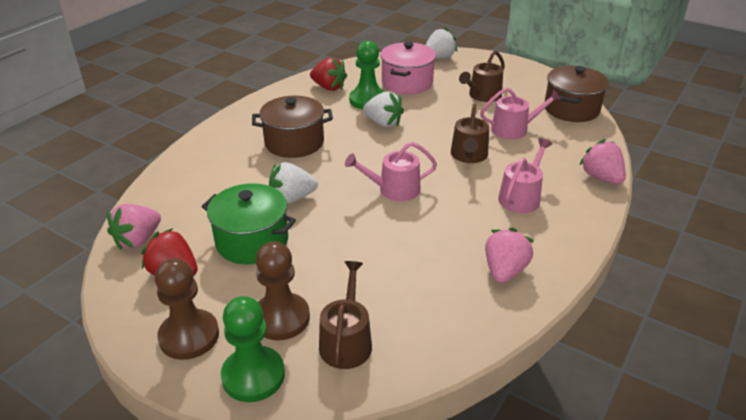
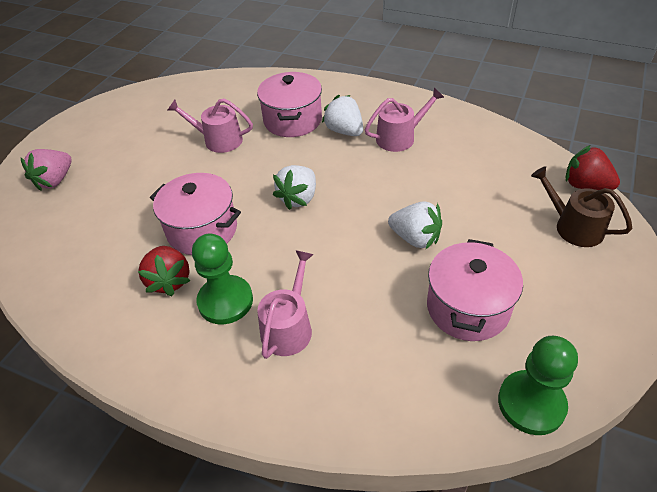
brown pawn: [155,258,219,360] [255,241,310,340] = 2 -> none = 0
brown pot: [252,96,333,158] [545,66,609,122] = 2 -> none = 0
brown watering can: [319,261,372,369] [451,104,489,163] [459,51,505,102] = 3 -> [531,166,633,247] = 1
green pot: [201,183,296,264] = 1 -> none = 0
pink pot: [380,42,436,94] = 1 -> [150,173,241,255] [257,72,322,137] [427,239,523,341] = 3
pink strawberry: [107,204,161,250] [485,228,534,283] [579,139,626,184] = 3 -> [21,149,72,191] = 1

